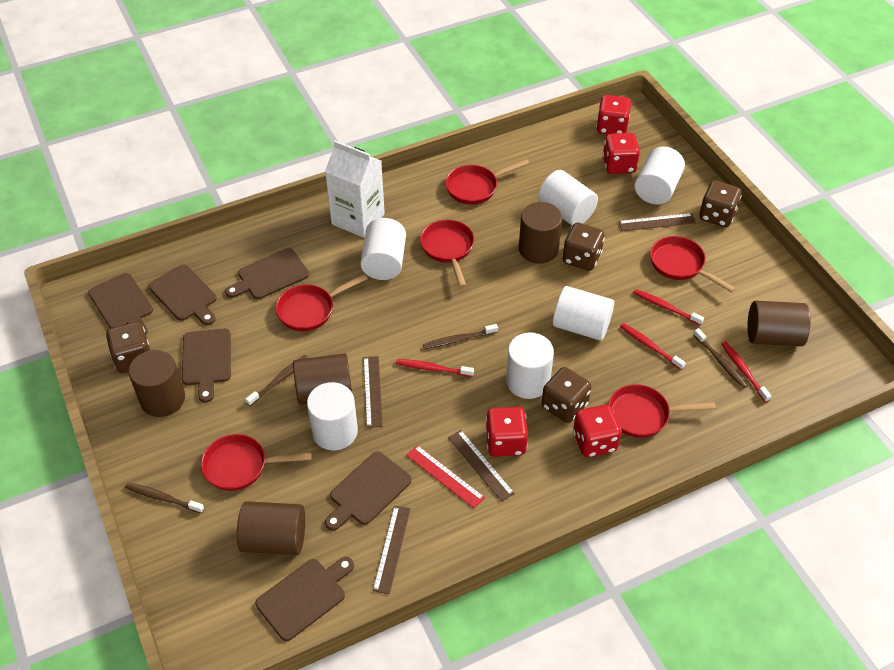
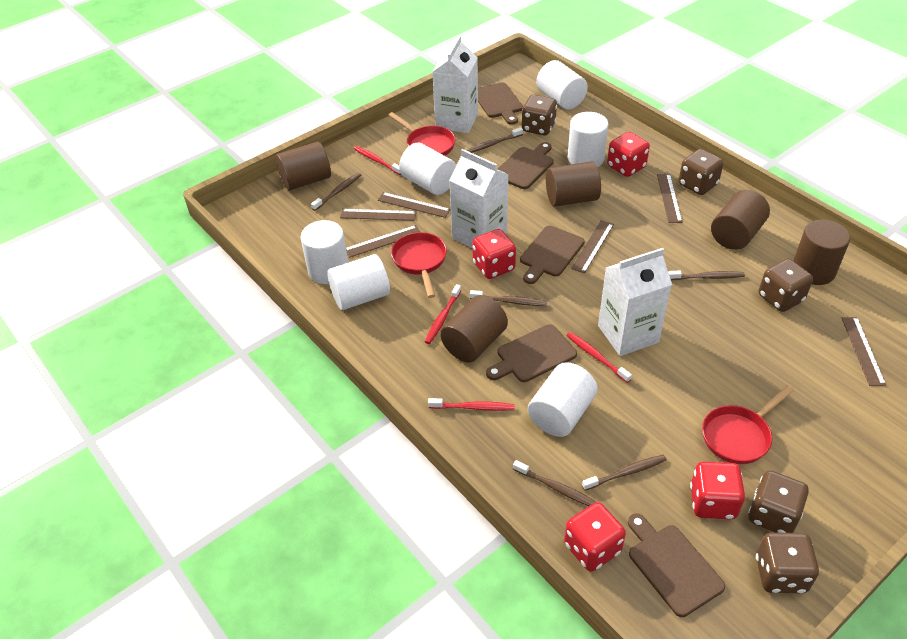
brown cutting board: [88,273,153,334] [148,264,217,325] [182,329,231,403] [225,248,309,299] [255,557,354,641] [325,452,412,531] = 6 -> [478,82,523,125] [486,324,577,382] [498,142,554,189] [520,226,585,284] [628,514,725,617] = 5
brown dice: [106,322,150,373] [542,367,591,423] [563,223,605,271] [699,180,742,227] = 4 -> [522,94,557,135] [679,149,724,195] [748,470,809,533] [756,533,819,593] [759,259,813,312] = 5
brown ruler: [363,356,383,428] [373,506,411,594] [448,430,515,502] [618,213,696,231] = 4 -> [340,209,416,221] [346,225,420,258] [378,192,451,218] [571,220,614,273] [657,174,682,223] [842,317,886,386] = 6
brown toothbrush: [125,483,204,513] [245,355,309,406] [423,324,498,349] [693,328,748,388] = 4 -> [311,173,361,211] [466,127,523,153] [470,290,547,306] [513,460,596,506] [582,455,666,490] [668,270,745,280] = 6
red pan: [201,434,312,491] [276,274,368,331] [420,220,474,288] [445,159,529,205] [608,384,716,438] [650,236,736,293] = 6 -> [388,112,455,156] [391,232,447,298] [702,385,794,464] = 3
red ruler: [406,445,485,508] = 1 -> none = 0
white carton: [325,141,385,238] = 1 -> [432,36,478,133] [449,149,509,248] [598,248,672,356] = 3

